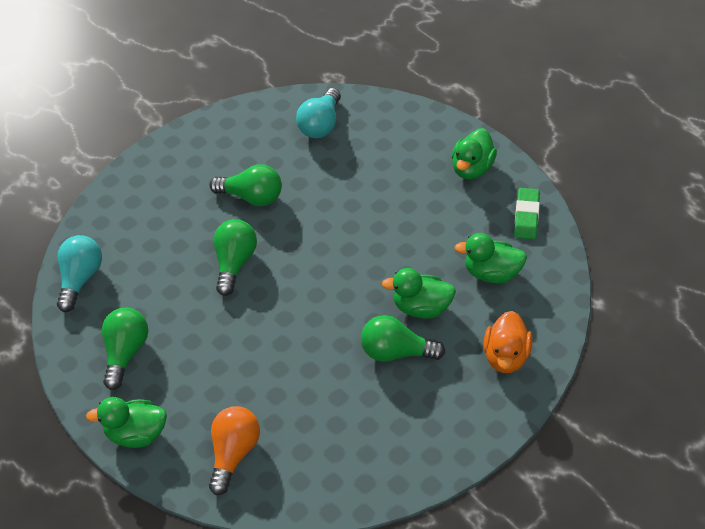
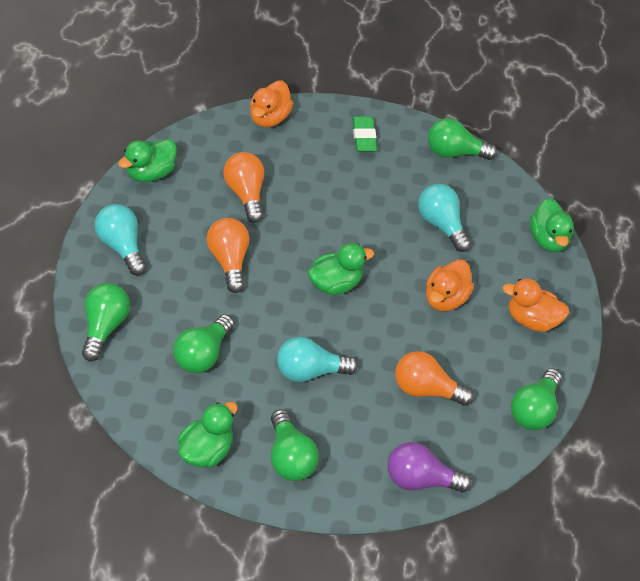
green light bulb: [102,308,148,390] [210,164,282,206] [213,219,257,296] [361,315,445,362] = 4 -> [82,283,130,361] [173,314,234,373] [271,409,319,481] [428,118,497,160] [511,369,562,430] = 5
orange duck: [483,311,532,373] = 1 -> [250,81,293,127] [426,259,474,311] [502,278,569,332] = 3
orange light bulb: [209,406,260,495] = 1 -> [207,218,249,293] [223,152,264,223] [395,351,474,406] = 3
purple light bulb: none = 0 -> [388,442,472,492] = 1
turquoise light bulb: [57,235,102,312] [296,88,341,138] = 2 -> [95,204,146,275] [277,337,358,382] [418,184,471,252] = 3

